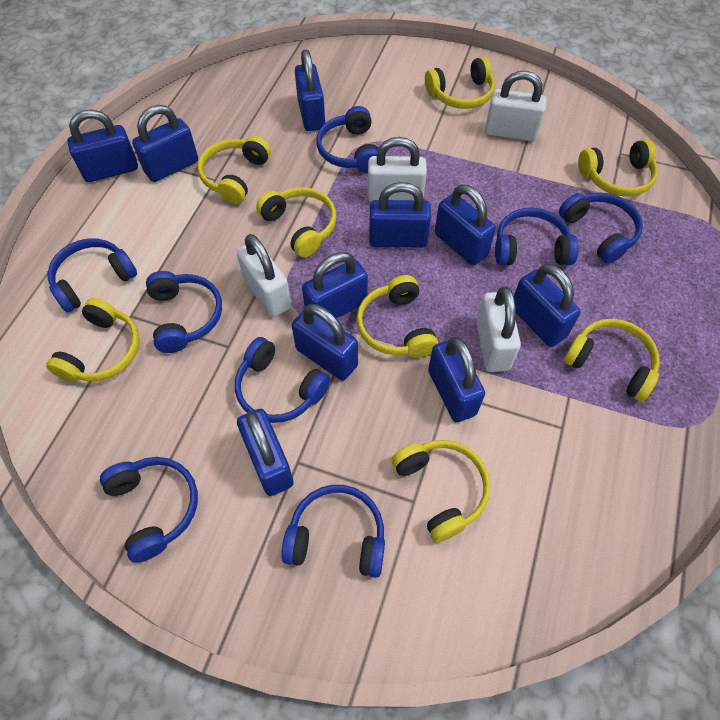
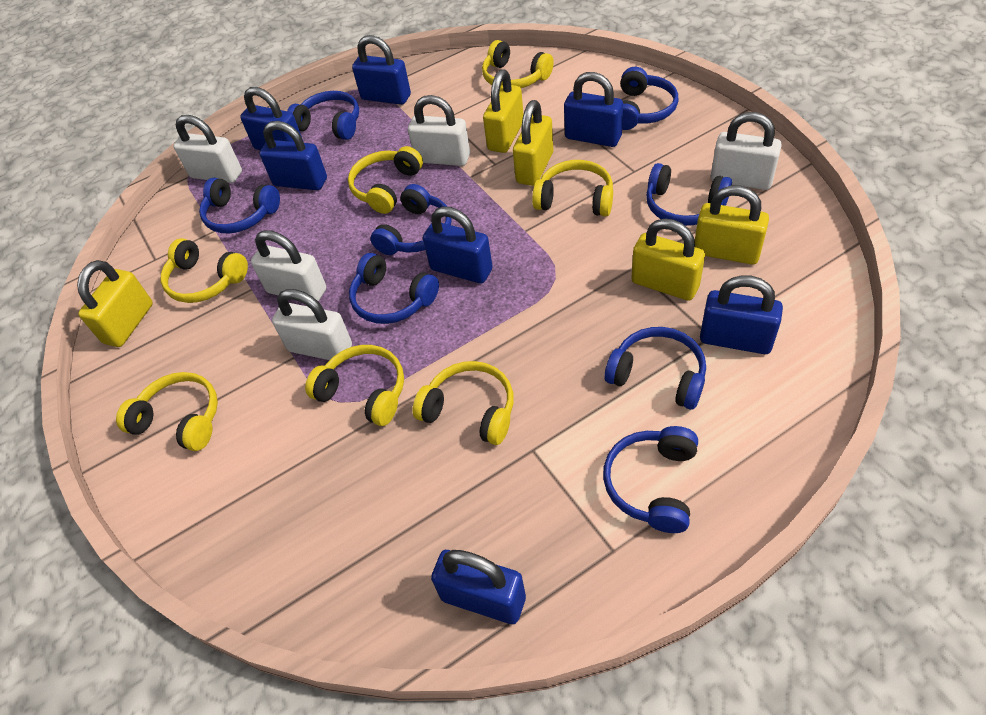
blue padlock: [67,109,138,182] [132,105,198,182] [237,409,294,496] [292,304,358,381] [295,50,325,131] [302,252,368,318] [369,182,431,248] [428,337,485,422] [435,184,496,265] [514,264,581,347] = 10 -> [240,87,303,150] [260,121,327,190] [352,35,411,105] [423,206,493,283] [431,550,526,624] [564,72,623,147] [700,275,783,354] = 7
white padlock: [237,234,291,317] [368,137,427,202] [476,286,521,372] [485,71,547,141] = 4 -> [173,115,242,183] [251,230,326,302] [272,289,352,360] [408,95,470,166] [711,112,782,190] = 5
yellow headphones: [46,298,140,382] [197,136,271,204] [256,187,336,258] [356,275,438,358] [392,440,490,542] [425,57,495,109] [564,319,660,402] [578,139,658,197] = 8 -> [116,372,218,451] [161,238,248,303] [305,345,404,426] [348,146,423,214] [413,361,513,445] [482,40,554,88] [532,160,613,217] = 7
yellow padlock: none = 0 -> [77,260,153,347] [483,69,524,153] [513,100,553,186] [631,219,705,301] [695,186,769,265] = 5

